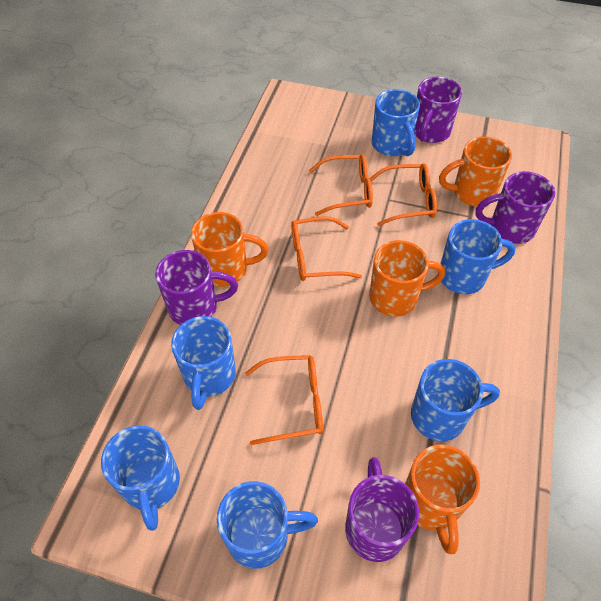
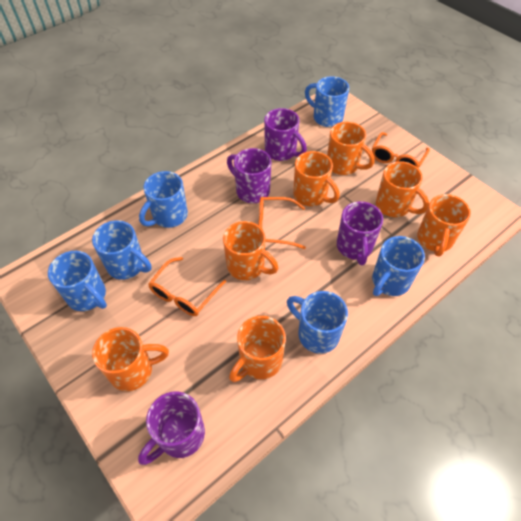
orange glasses: [245,355,323,445] [291,216,362,281] [309,154,373,216] [369,164,437,226] = 4 -> [148,257,226,316] [258,197,306,249] [372,132,430,168] = 3
orange mug: [191,212,269,287] [369,240,446,317] [405,445,480,554] [439,136,512,206] = 4 -> [92,327,169,391] [223,221,278,280] [229,316,286,382] [293,151,340,206] [327,122,375,175] [376,161,429,217] [417,194,471,257] = 7

